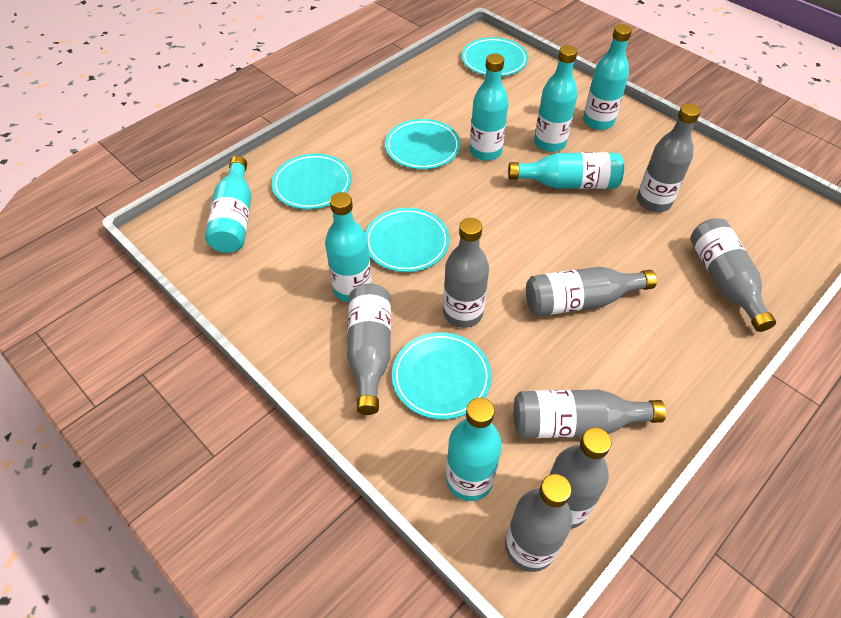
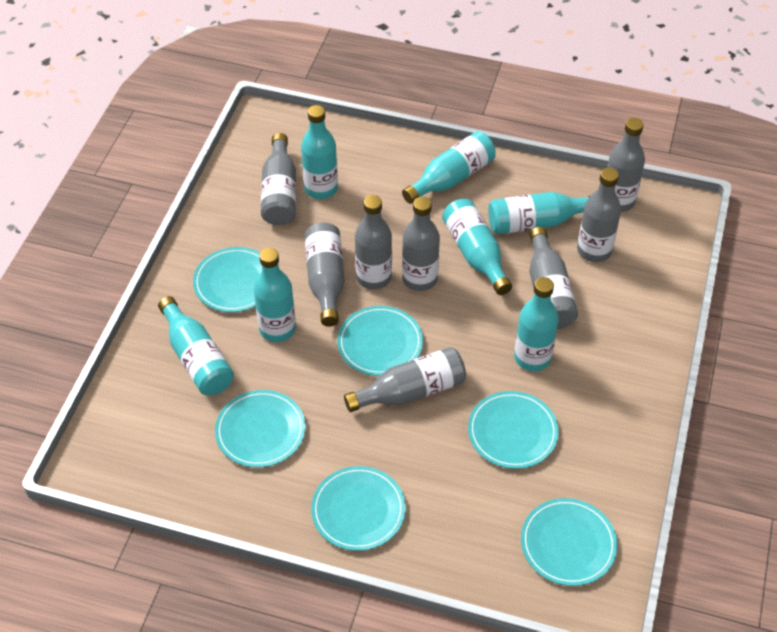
turquoise plate: [272,154,352,209] [365,208,450,272] [385,119,461,169] [392,332,492,420] [462,37,528,76] = 5 -> [193,247,262,312] [215,390,306,467] [311,466,406,551] [337,306,423,376] [468,391,559,469] [521,498,617,586] = 6

